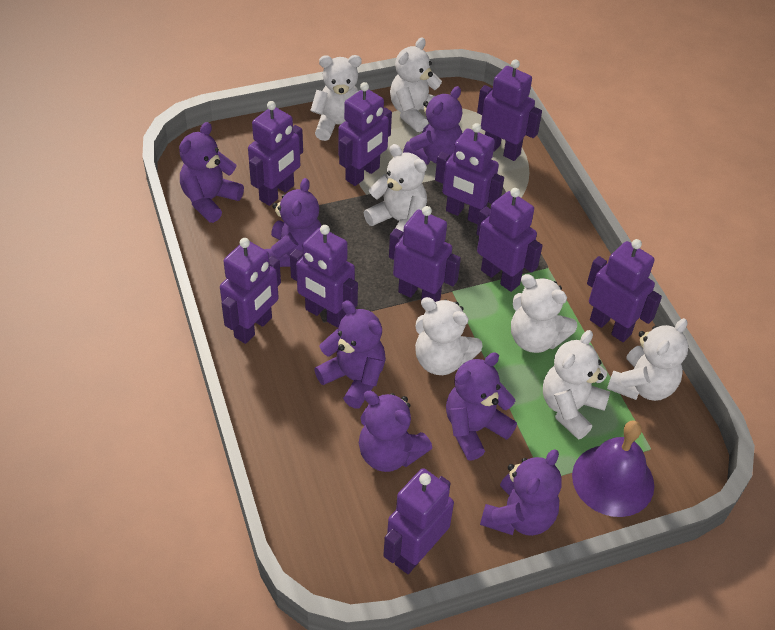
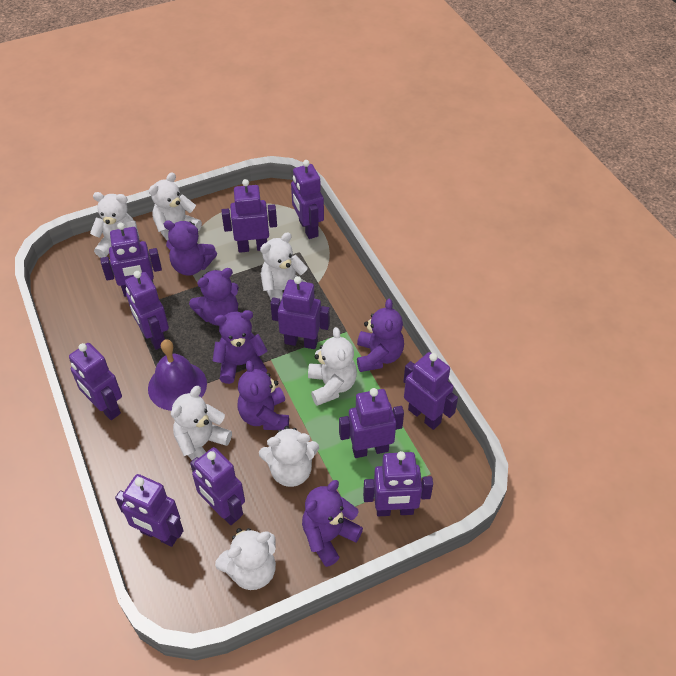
purple robot: [220,238,281,344] [248,101,303,206] [290,225,358,328] [338,82,392,186] [383,468,454,574] [389,206,461,302] [435,123,504,224] [476,188,543,292] [477,60,542,161] [587,239,662,342] = 10 -> [69,343,122,420] [100,223,162,297] [115,474,184,547] [125,271,169,350] [190,447,245,525] [222,179,277,253] [270,276,330,349] [291,160,324,239] [339,388,404,458] [363,451,433,516] [403,352,458,430] = 11
purple teddy bear: [179,122,244,223] [264,178,322,267] [314,301,386,409] [359,391,432,472] [403,86,463,165] [446,352,517,461] [480,449,562,536] = 7 -> [164,220,217,276] [189,268,239,326] [213,310,268,384] [238,360,289,430] [302,480,363,567] [357,299,404,372] = 6

